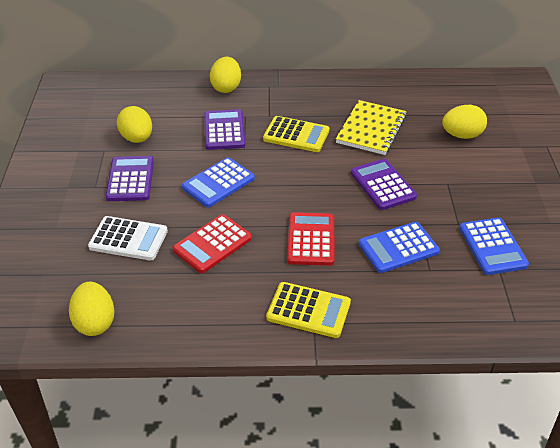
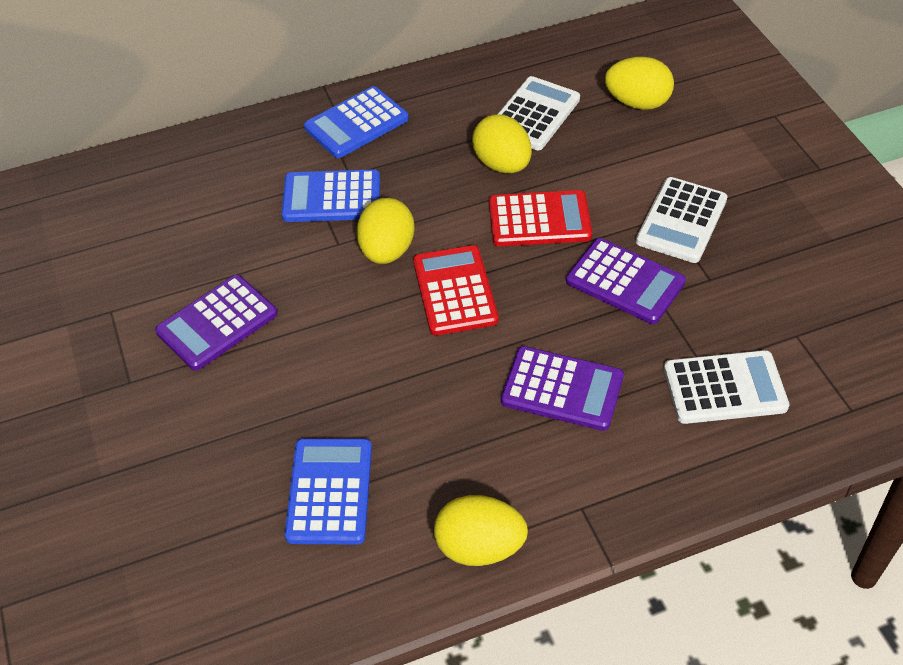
white calculator: [88,216,168,261] = 1 -> [498,76,580,150] [636,177,728,263] [664,350,789,424] = 3
yellow calculator: [263,116,329,152] [266,282,351,338] = 2 -> none = 0
yellow notebook: [336,100,407,155] = 1 -> none = 0

